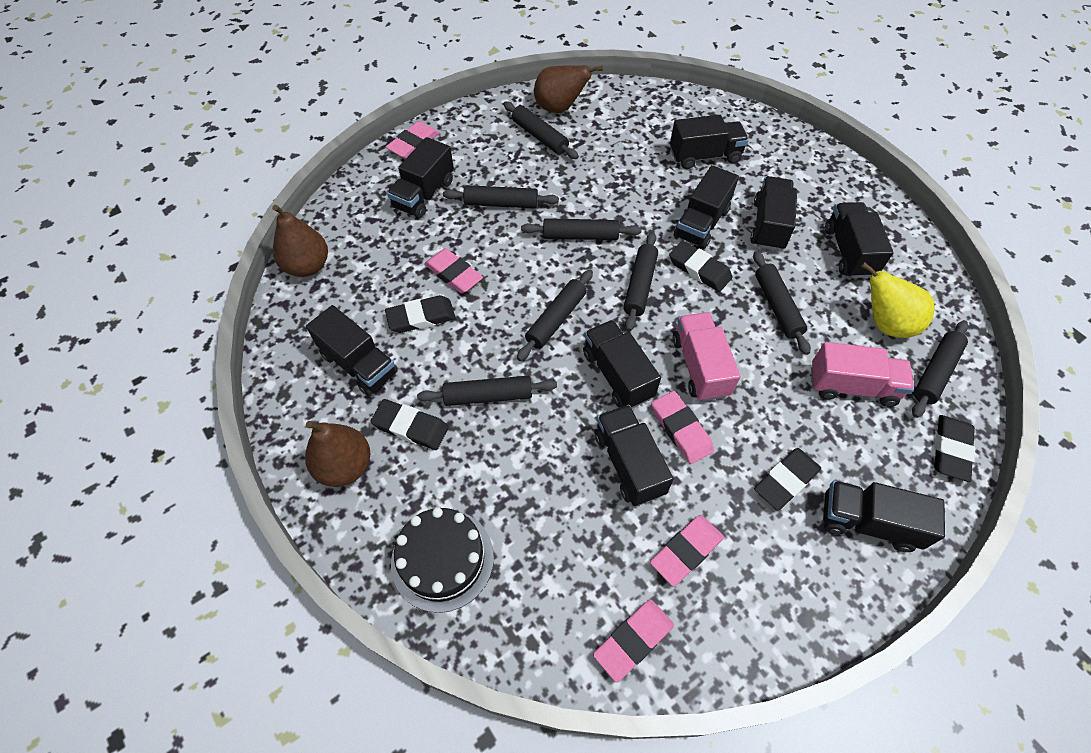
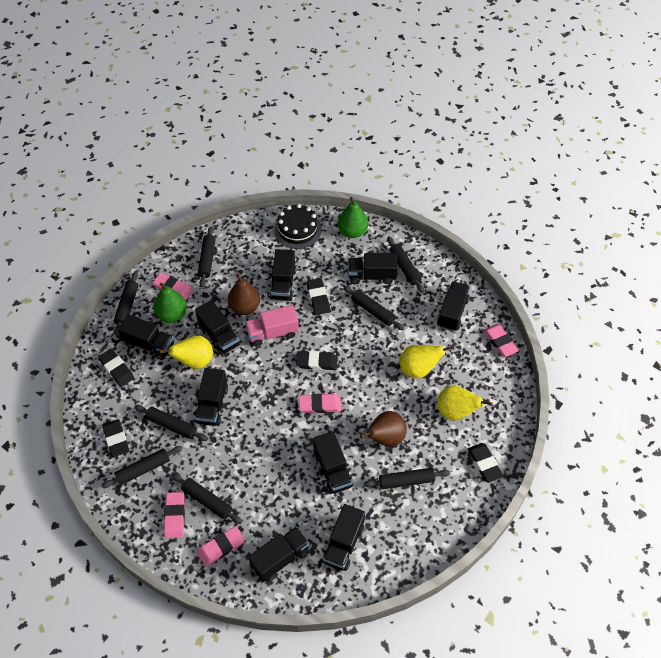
brown pear: [272,205,328,277] [305,421,370,487] [534,65,603,113] = 3 -> [228,274,260,315] [360,411,407,447] = 2
green pear: none = 0 -> [154,283,187,323] [338,197,368,238] = 2
pink truck: [673,312,740,402] [811,342,914,407] = 2 -> [245,305,299,347] = 1
yellow pear: [860,262,935,338] = 1 -> [159,335,213,369] [400,345,454,378] [437,385,493,420] = 3

